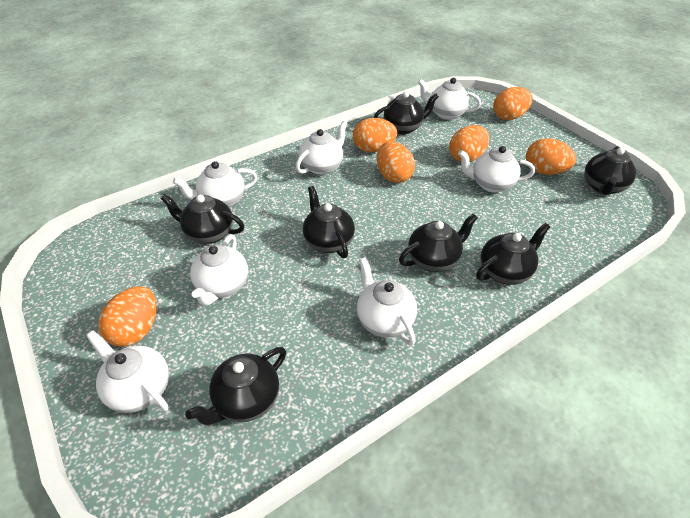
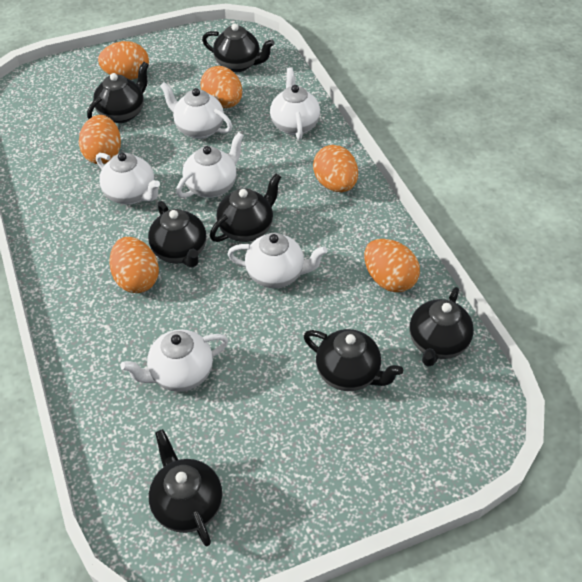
white teapot: [86,331,169,413] [173,161,257,207] [190,235,248,306] [296,121,347,175] [357,257,417,346] [418,78,481,120] [458,146,535,193] = 7 -> [96,153,160,205] [121,329,228,392] [160,82,232,139] [176,132,244,198] [227,233,327,288] [270,68,320,140] = 6

